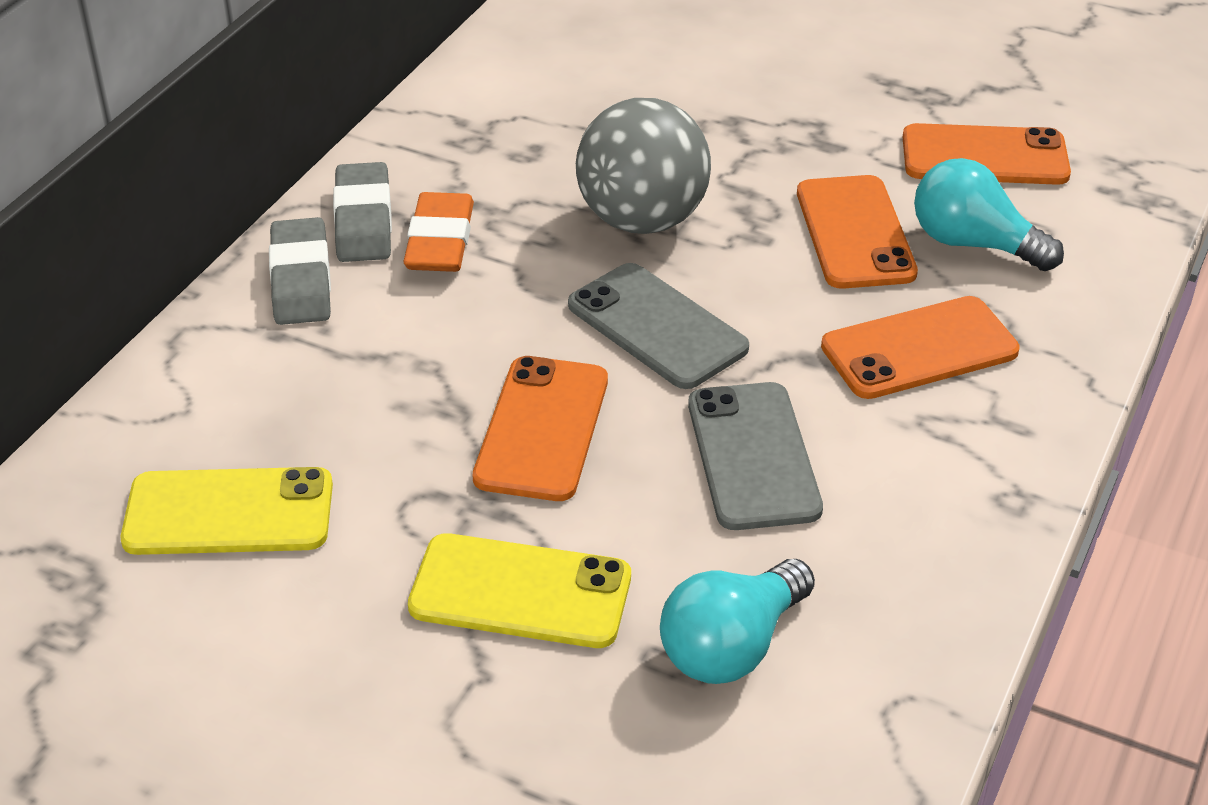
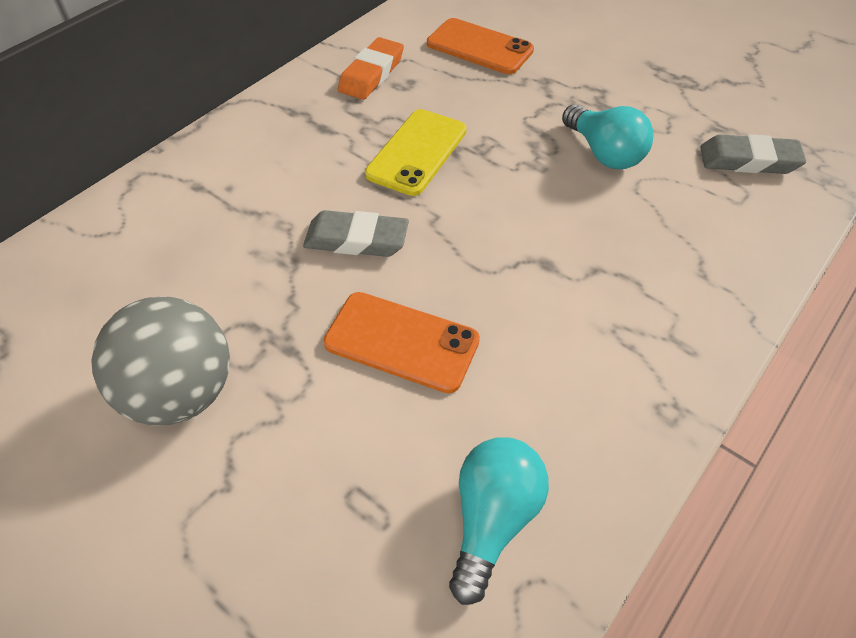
grey phone: [568,263,749,389] [688,382,823,530] = 2 -> none = 0
orange phone: [473,356,608,501] [797,175,918,289] [821,296,1020,399] [903,123,1071,185] = 4 -> [323,292,480,393] [427,18,534,74] = 2
yellow phone: [121,467,333,555] [408,533,631,648] = 2 -> [365,109,467,196] = 1

